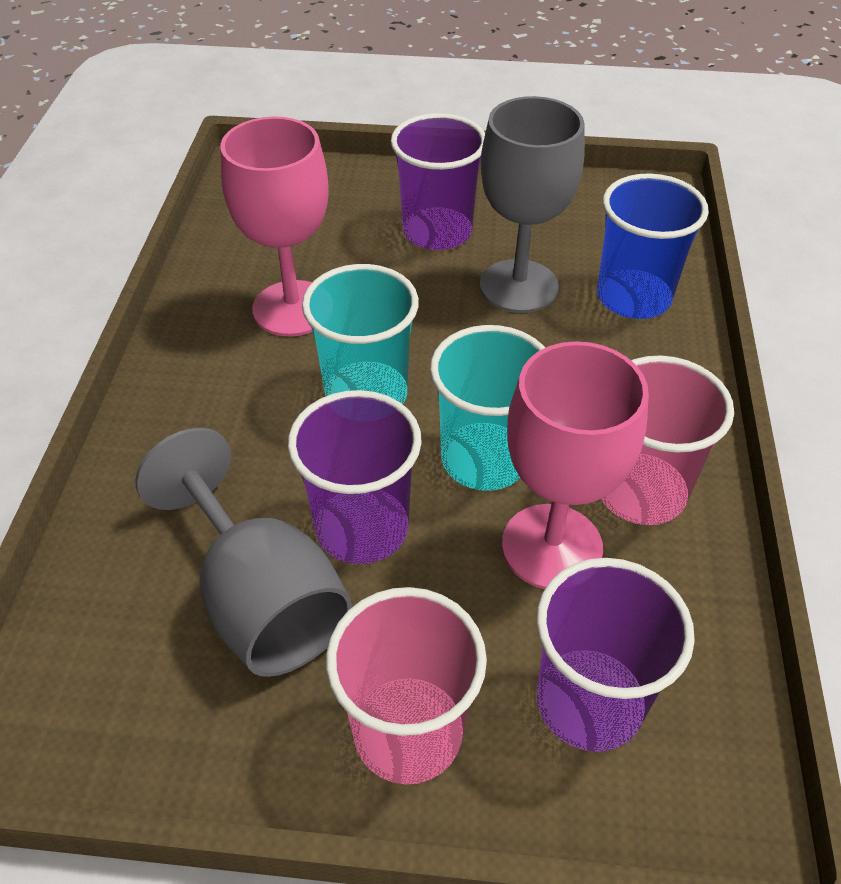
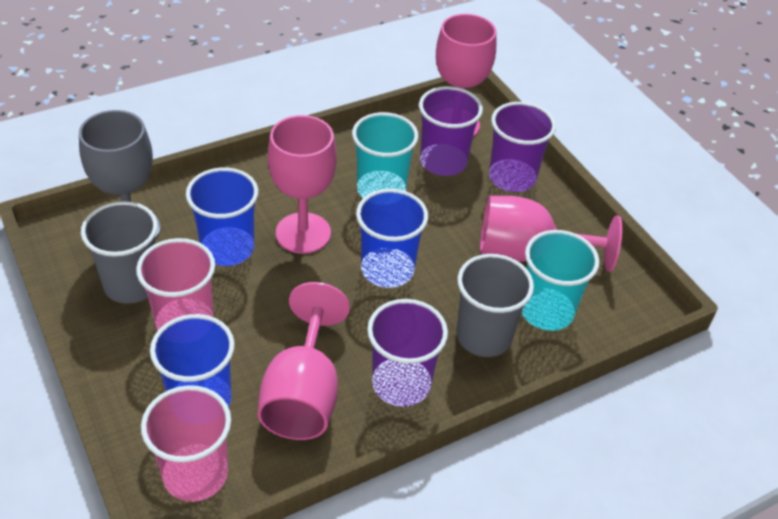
blue cup: [597,173,709,319] = 1 -> [150,314,235,407] [186,167,258,266] [356,189,428,288] = 3
grey cup: none = 0 -> [81,201,158,304] [457,254,534,357] = 2
grey goblet: [135,428,352,677] [480,96,585,313] = 2 -> [79,110,161,240] = 1
pink goblet: [221,116,329,337] [502,341,649,589] = 2 -> [258,282,350,440] [268,115,337,254] [436,14,496,137] [480,196,622,272] = 4

